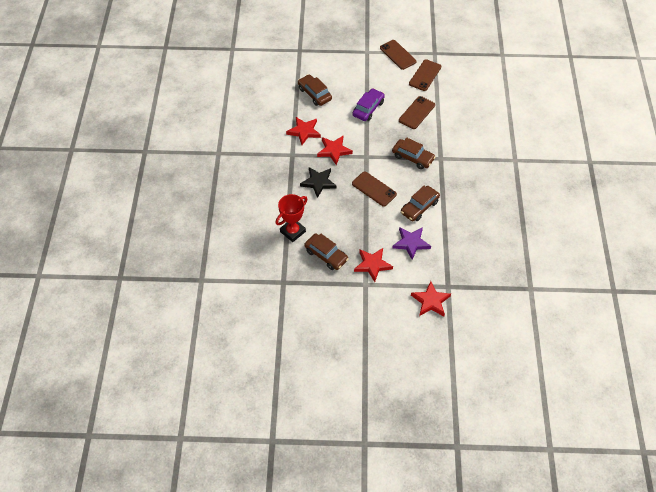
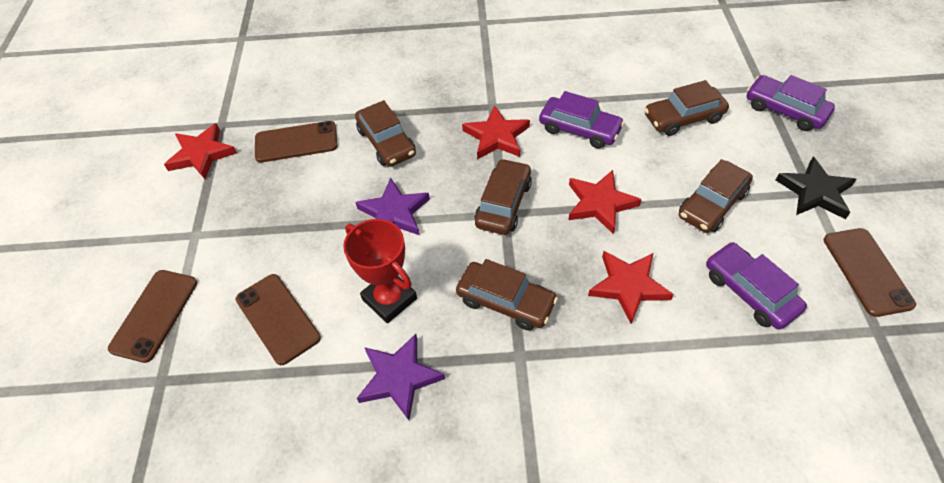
brown car: [298,74,332,106] [304,234,349,270] [392,138,436,169] [401,186,440,221] = 4 -> [355,100,416,167] [456,259,558,331] [474,159,532,235] [644,80,729,136] [679,159,753,233] = 5
purple car: [352,88,385,121] = 1 -> [539,91,625,149] [706,242,807,330] [747,75,835,131] = 3
purple star: [393,227,431,260] = 1 -> [355,178,430,235] [357,334,445,420] = 2

